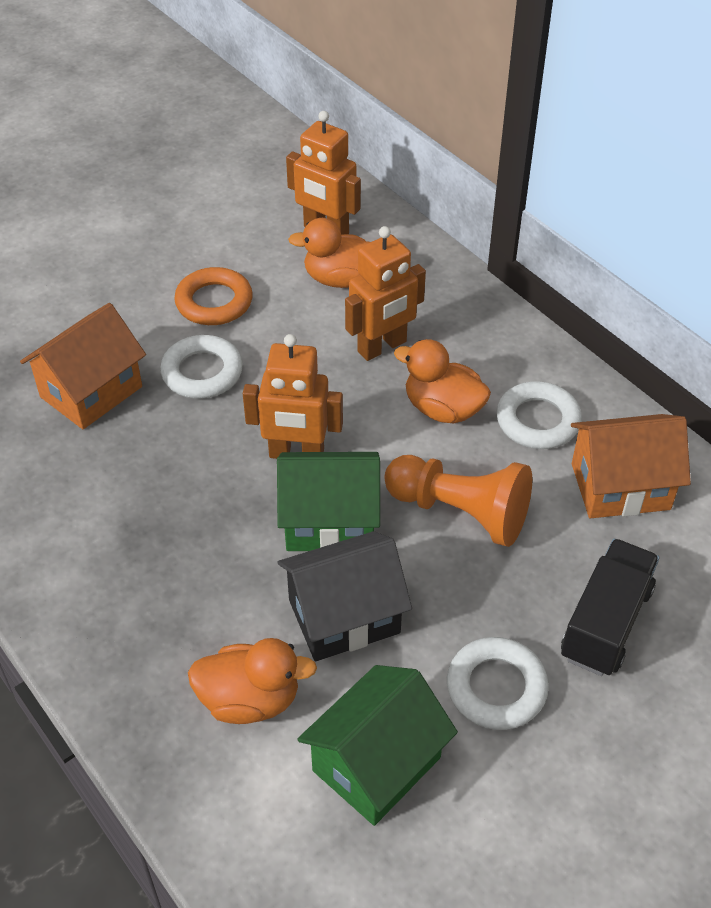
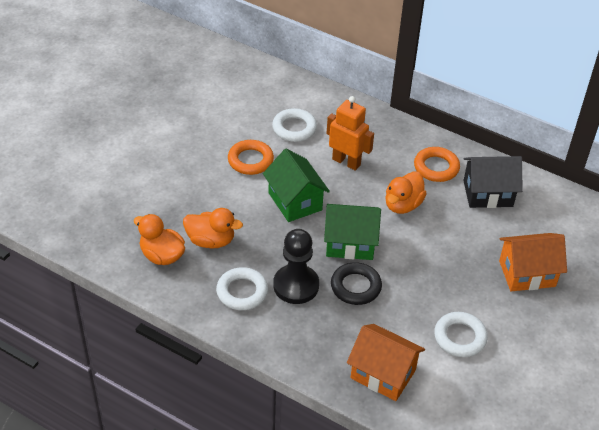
black pawn: none = 0 -> [273,229,319,304] = 1
black ring: none = 0 -> [331,262,382,305] = 1
black truck: [561,539,659,676] = 1 -> none = 0
orange pawn: [384,455,532,547] = 1 -> none = 0
orange ring: [174,267,253,325] = 1 -> [228,140,274,175] [414,147,460,182] = 2
orange robot: [243,334,343,459] [286,111,361,235] [345,226,426,361] = 3 -> [326,96,374,171] = 1

